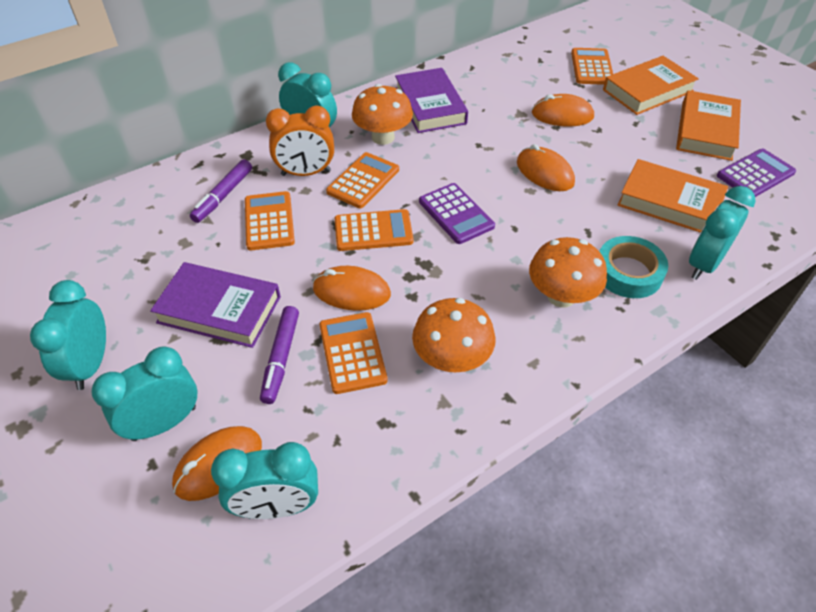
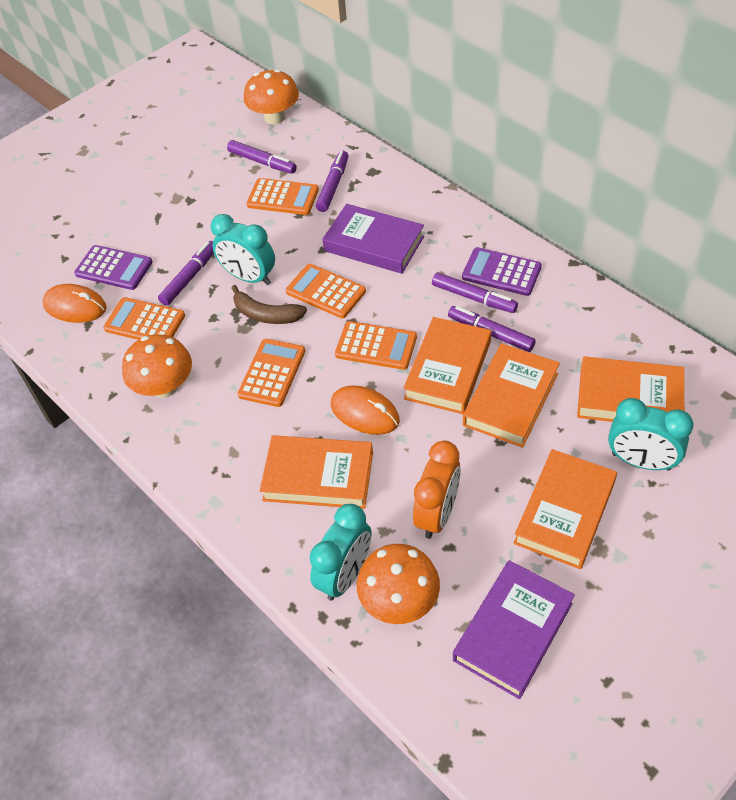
brown banana: none = 0 -> [231,285,307,324] = 1
orange book: [603,56,699,115] [617,159,728,233] [676,90,741,161] = 3 -> [260,435,373,509] [403,317,491,414] [463,343,560,448] [514,449,617,569] [577,356,684,422] = 5
orange mouse: [172,426,262,501] [313,266,391,311] [517,144,575,191] [532,94,594,127] = 4 -> [42,284,107,323] [331,385,400,435] = 2
purple marker: [190,159,252,223] [260,306,299,404] = 2 -> [158,241,214,306] [227,140,297,174] [316,151,348,212] [432,272,518,313] [448,306,536,352] = 5
turquoise clock: [30,280,106,390] [91,346,197,441] [211,442,318,519] [278,62,337,127] [689,186,756,280] = 5 -> [211,214,275,285] [310,504,372,601] [608,398,693,470] = 3
turquoise tape: [600,236,668,298] = 1 -> none = 0

